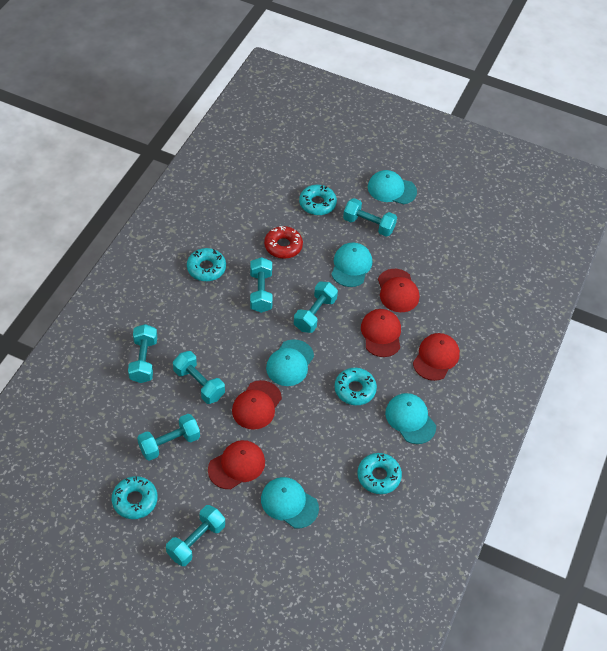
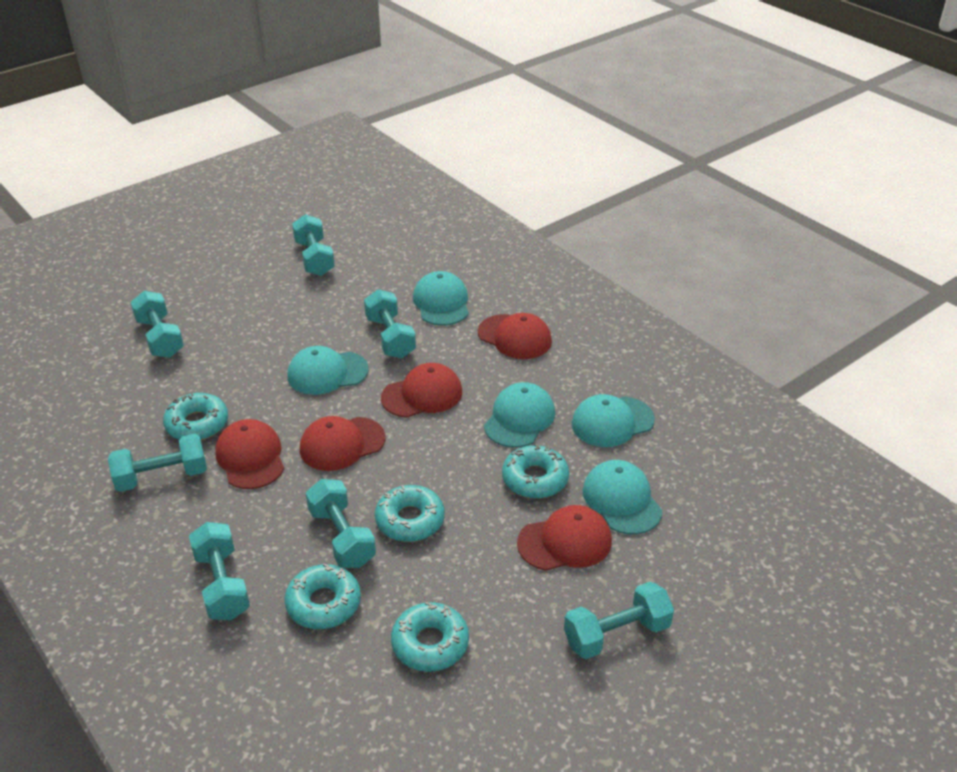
red donut: [264,226,303,259] = 1 -> none = 0

